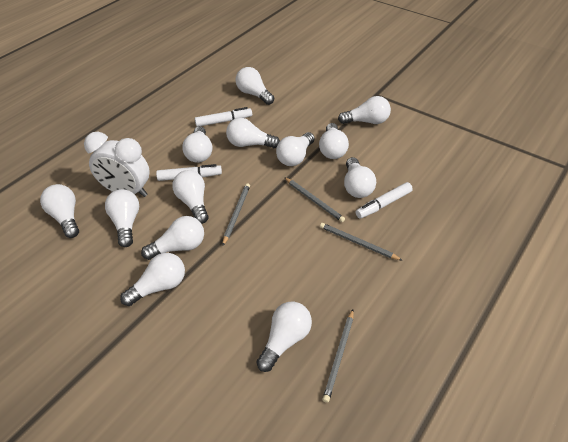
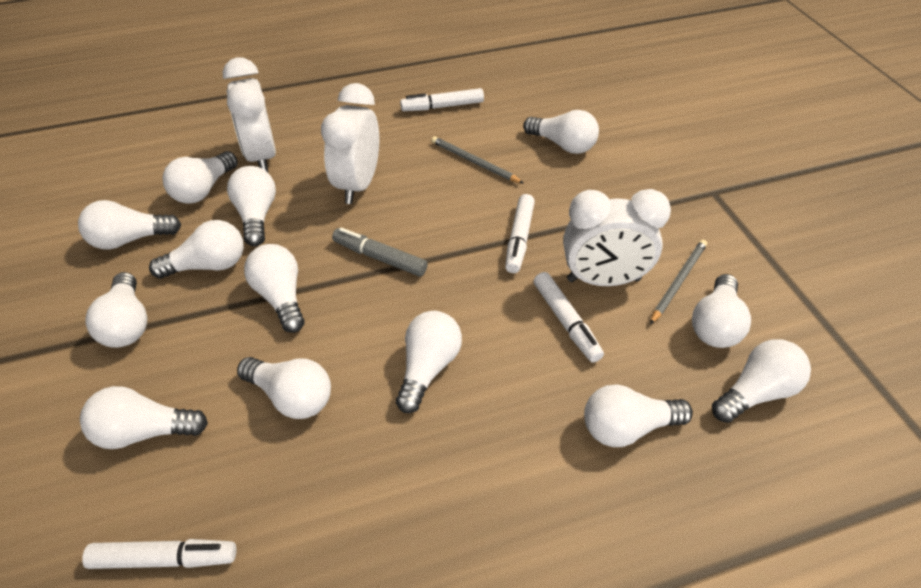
grey marker: none = 0 -> [332,227,428,277] = 1
grey pencil: [222,183,250,246] [284,177,345,222] [320,223,403,261] [322,309,354,403] = 4 -> [431,136,523,183] [650,240,707,325] = 2
white clock: [84,132,150,197] = 1 -> [223,57,276,172] [321,83,379,204] [563,189,671,286] = 3
white marker: [156,164,222,181] [195,107,252,127] [356,182,413,219] = 3 -> [82,539,236,569] [400,88,484,111] [505,194,535,273] [534,272,604,363] = 4

